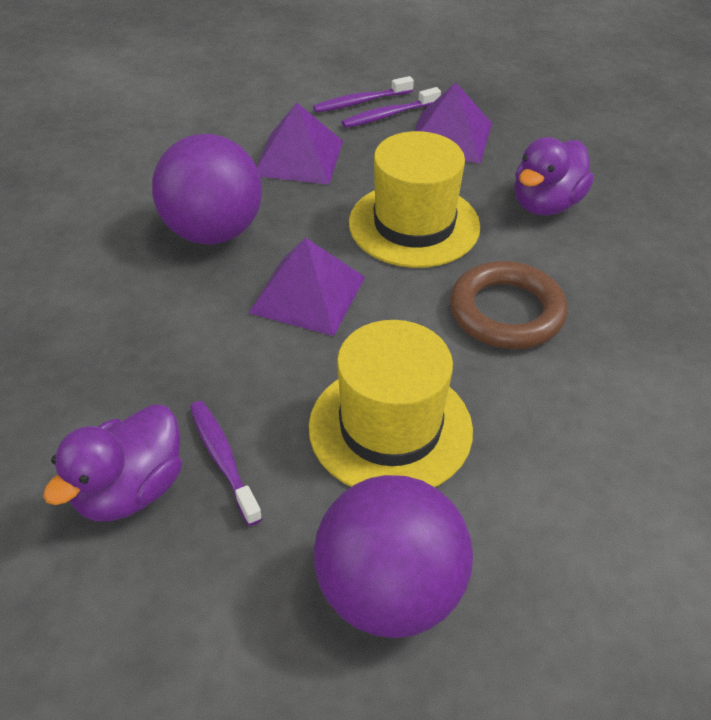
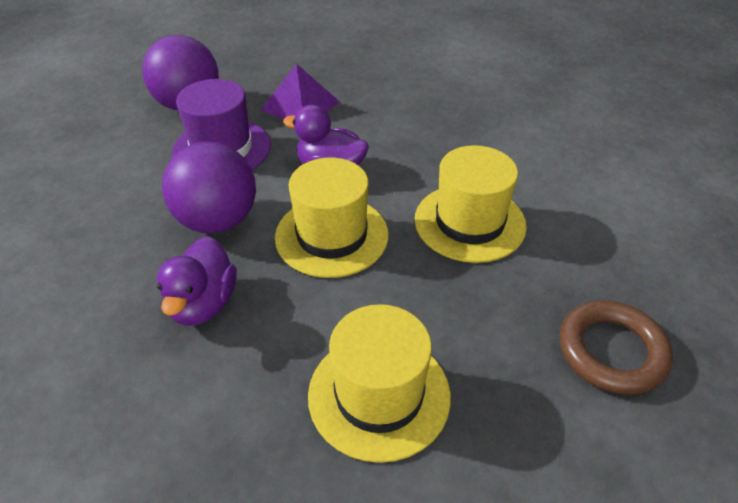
purple hat: none = 0 -> [171,79,271,170] = 1
purple pyramid: [249,237,365,336] [257,102,343,185] [414,82,492,164] = 3 -> [261,64,340,120] = 1
purple toothbrush: [190,401,262,526] [313,76,414,113] [342,87,441,128] = 3 -> none = 0
yellow hat: [309,320,473,487] [349,131,480,268] = 2 -> [275,158,389,278] [308,304,451,463] [415,145,527,263] = 3

